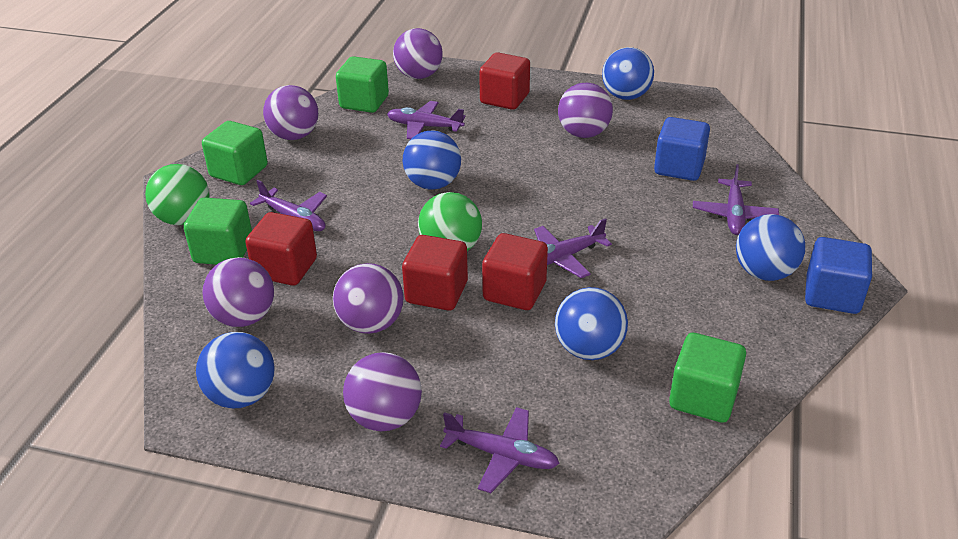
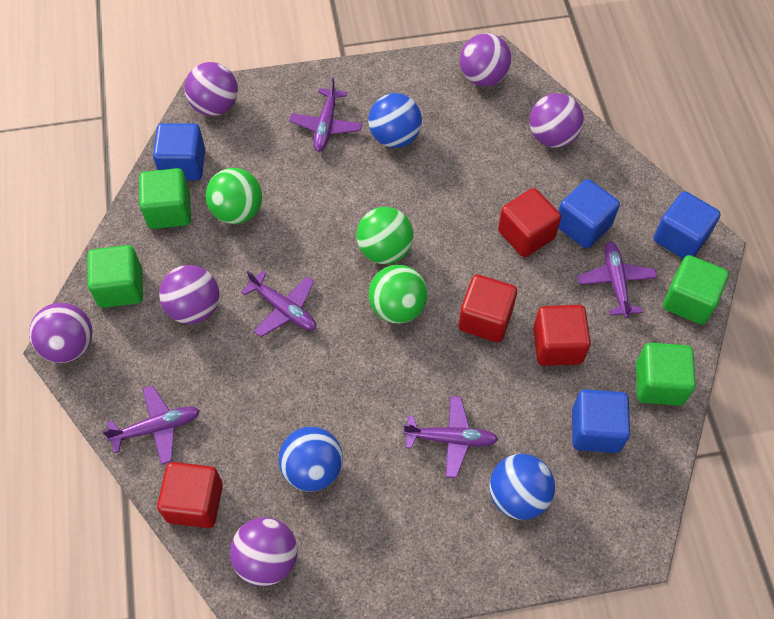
blue ball: [196,332,274,408] [403,131,461,190] [555,287,628,360] [602,47,654,100] [736,214,805,281] = 5 -> [279,427,343,492] [368,93,422,148] [489,454,555,520] = 3
blue cube: [654,117,710,181] [805,237,872,314] = 2 -> [153,123,205,180] [558,179,620,249] [572,389,630,453] [654,191,721,259] = 4
green ball: [145,164,210,225] [418,192,482,251] = 2 -> [206,168,262,224] [356,207,414,264] [369,264,428,324] = 3

